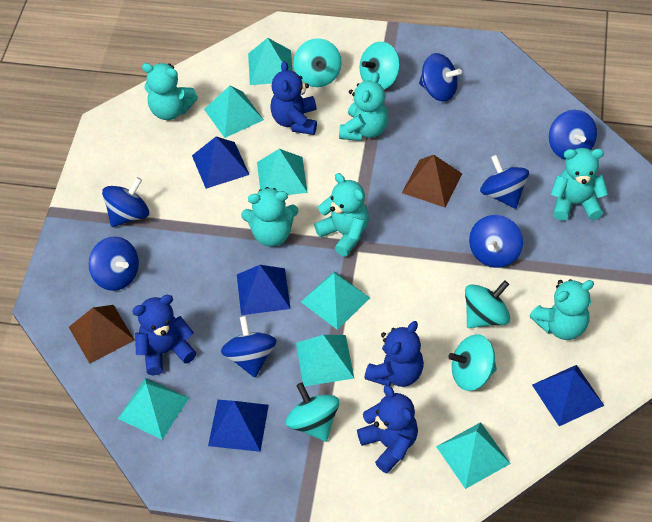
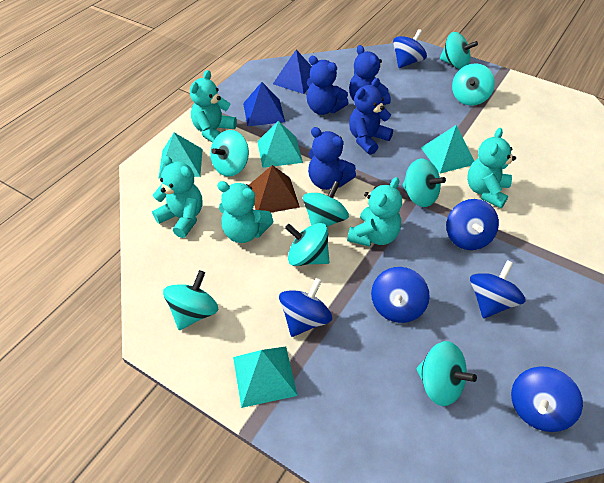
blue pyramid: [192,137,249,189] [208,400,269,452] [237,265,291,315] [532,365,604,426] = 4 -> [243,82,285,126] [273,49,312,94] = 2
blue spinning top: [88,237,139,291] [102,177,149,227] [221,316,276,377] [419,53,462,101] [469,215,523,268] [480,155,529,209] [549,110,597,160] = 7 -> [279,278,332,337] [371,267,430,323] [393,29,427,68] [446,199,499,250] [470,260,526,319] [511,366,583,432] = 6
brown pyramid: [69,305,135,364] [402,155,462,207] = 2 -> [249,165,300,213] = 1
turquoise pyramid: [118,378,189,439] [204,86,264,138] [248,38,293,85] [257,149,308,195] [296,335,354,386] [301,271,370,330] [436,422,511,489] = 7 -> [158,133,203,178] [233,347,298,408] [257,121,303,168] [421,125,474,173] = 4
turquoise spinning top: [286,383,339,441] [293,38,341,87] [359,42,400,89] [448,334,497,391] [465,280,510,328] = 5 -> [163,270,218,330] [210,130,249,177] [285,223,329,266] [303,181,349,227] [402,159,446,207] [416,341,477,406] [440,32,478,69] [452,63,495,106] = 8
turquoise teddy bear: [142,63,198,120] [241,187,299,247] [314,173,369,256] [339,72,388,141] [530,279,594,340] [551,148,608,221] = 6 -> [152,155,203,238] [190,70,237,143] [217,181,274,243] [347,177,402,247] [467,128,516,208] = 5

